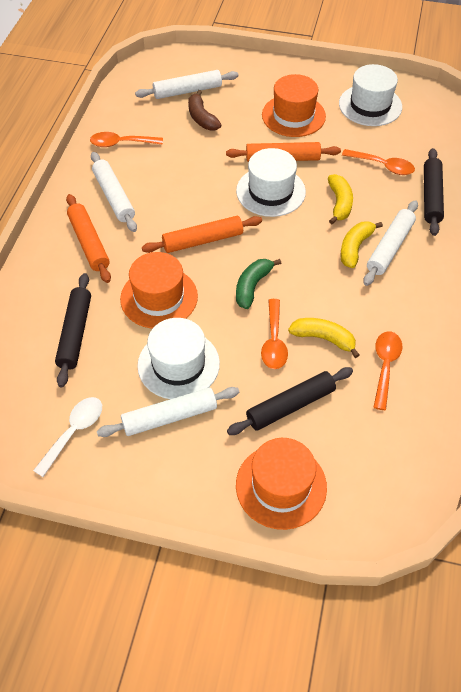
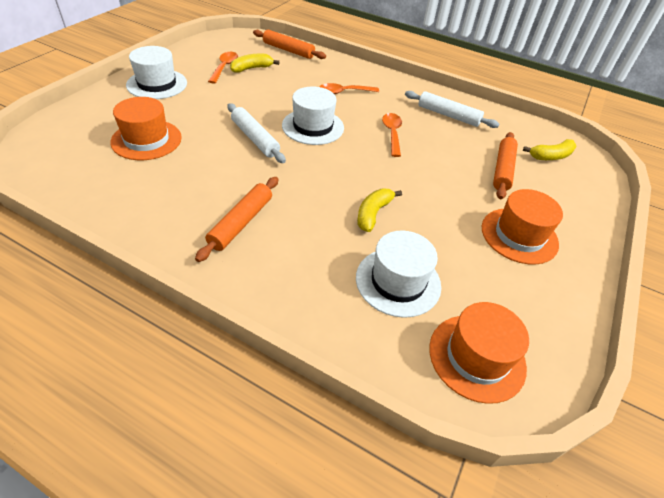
black rolling pin: [55,273,91,388] [227,367,353,435] [424,148,444,236] = 3 -> none = 0
brown banana: [188,90,222,130] = 1 -> none = 0
green banana: [236,259,281,309] = 1 -> none = 0
orange spoon: [90,132,163,147] [261,299,288,369] [342,149,415,175] [373,331,402,410] = 4 -> [208,52,238,84] [319,83,379,94] [382,113,402,157] = 3
white rolling pin: [91,152,137,232] [97,387,239,437] [135,70,239,99] [363,200,418,286] = 4 -> [227,103,286,163] [405,91,499,128] = 2
white spoon: [33,397,102,477] = 1 -> none = 0

